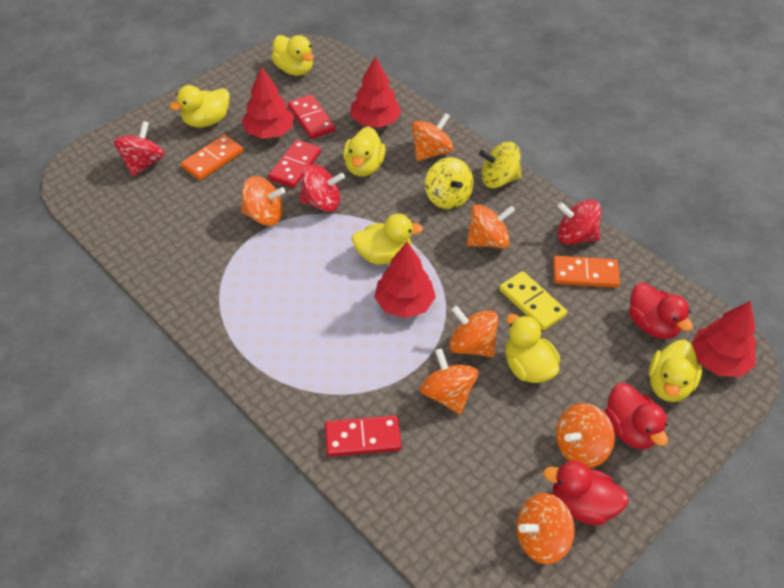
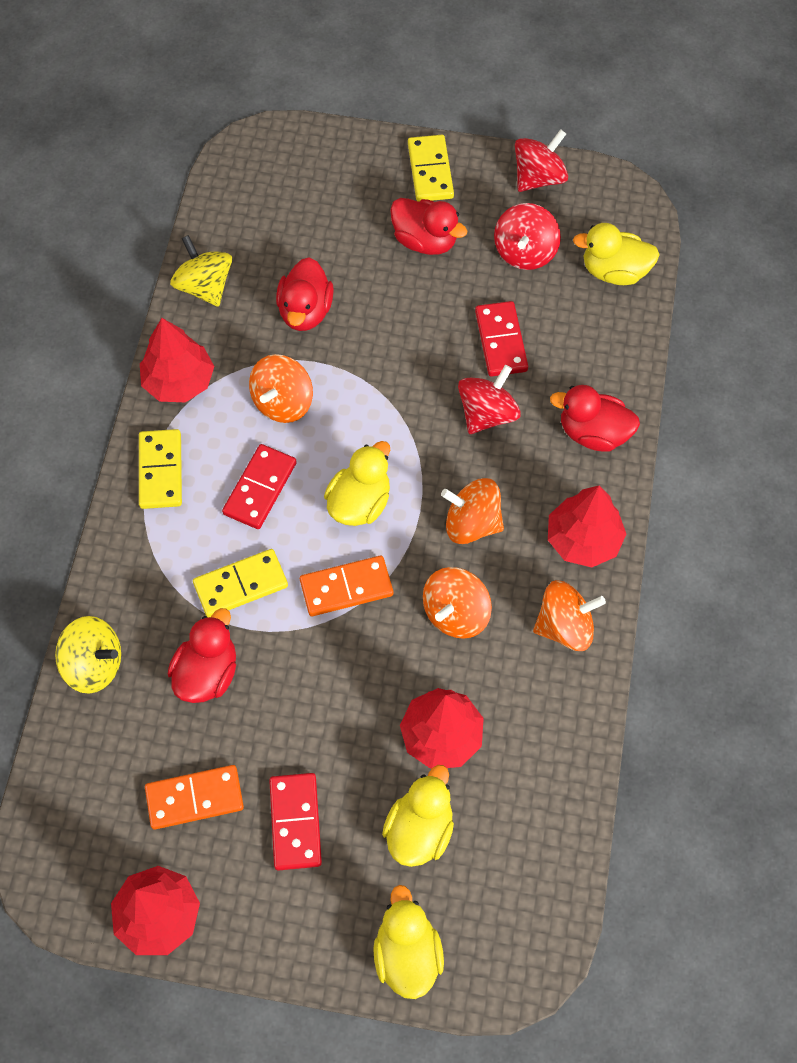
orange spinning top: [241,176,285,226] [412,113,454,161] [420,348,478,414] [449,305,498,357] [466,204,515,249] [516,493,575,564] [556,403,615,468] = 7 -> [249,354,313,423] [423,567,492,639] [441,478,504,544] [533,580,606,651] = 4
red duck: [543,461,629,525] [604,383,668,449] [629,283,693,339] = 3 -> [168,608,236,703] [276,257,334,331] [390,198,467,255] [550,385,640,452] = 4
yellow domino: [499,271,567,330] = 1 -> [139,429,182,509] [193,549,288,617] [408,135,454,202] = 3
yellow duck: [170,85,230,127] [271,35,314,76] [343,127,386,177] [352,214,423,265] [505,314,560,383] [649,340,702,402] = 6 -> [324,441,390,526] [373,885,444,999] [382,765,454,867] [573,223,660,285] = 4

